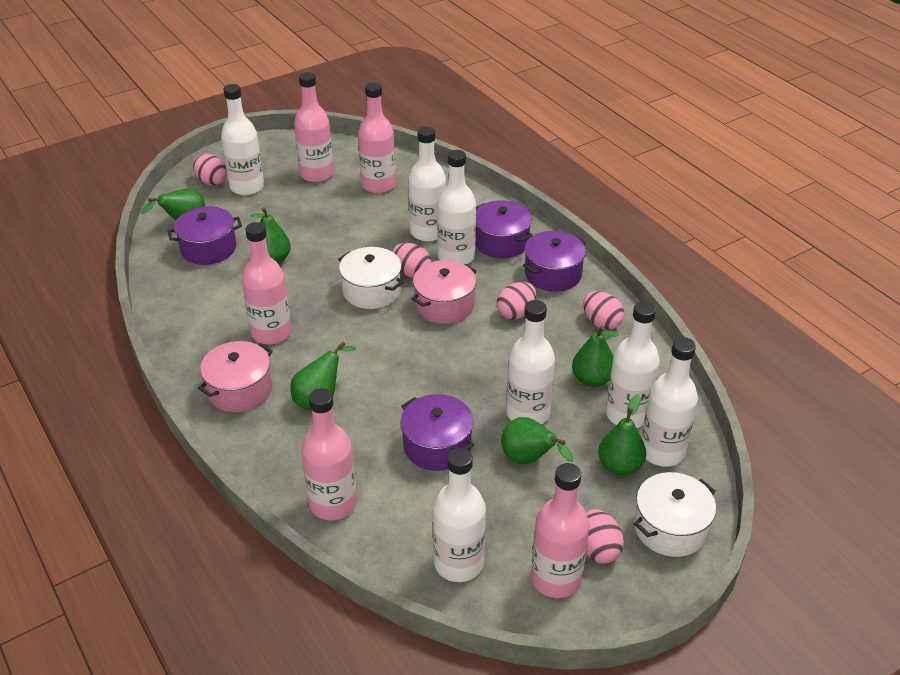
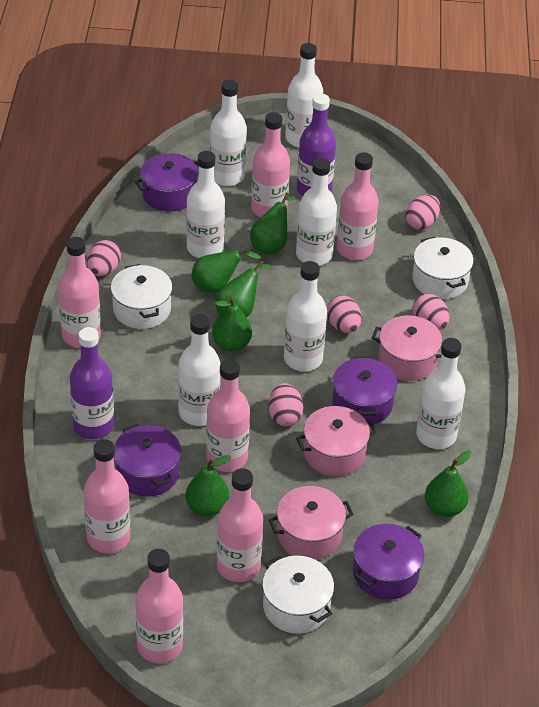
pink bottle: [242,222,292,345] [294,72,334,183] [301,388,357,520] [358,82,396,194] [531,463,590,598] = 5 -> [58,237,101,347] [84,439,130,553] [135,549,183,663] [206,359,250,472] [217,468,263,582] [251,112,290,217] [337,152,379,260] = 7
pink pot: [198,341,273,412] [411,260,477,324] = 2 -> [269,486,354,560] [296,406,377,476] [372,315,442,381] = 3
purple bottle: none = 0 -> [70,327,114,439] [297,94,336,196] = 2
white pot: [338,247,404,309] [634,472,716,557] = 2 -> [111,264,172,329] [262,556,334,634] [412,237,474,299] = 3

